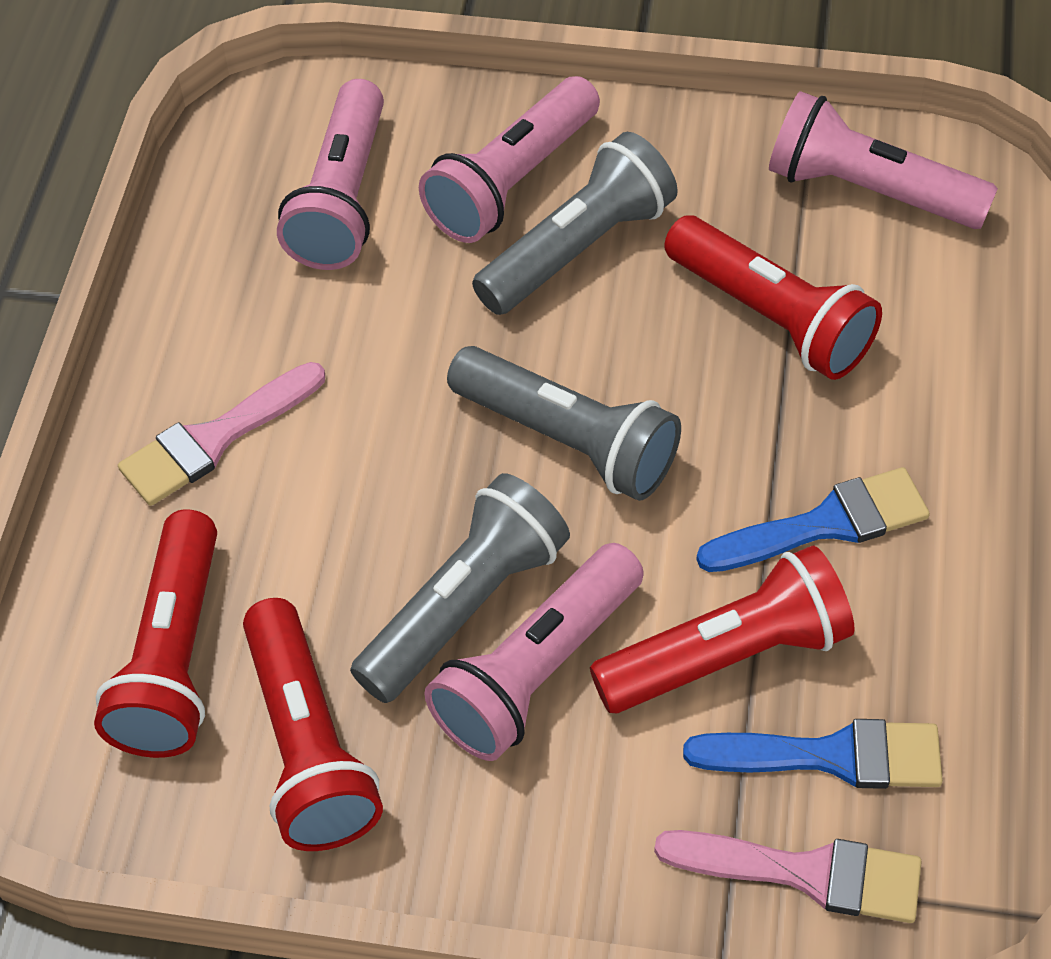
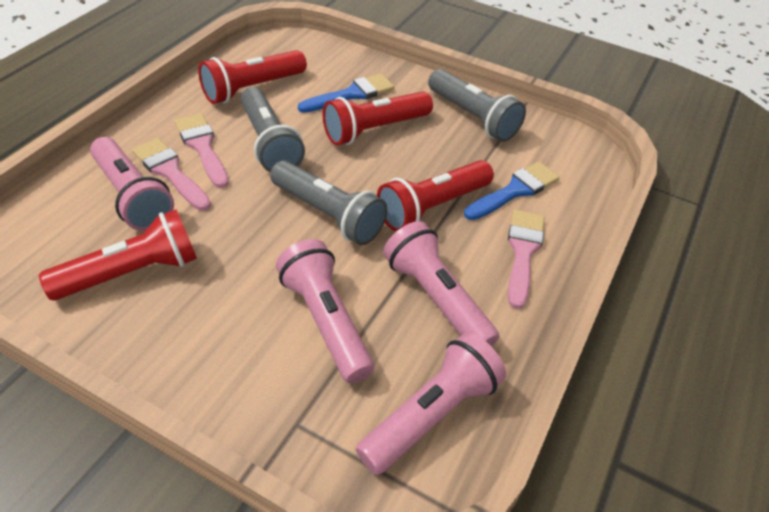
pink brush: [118,362,325,506] [654,830,922,923] = 2 -> [132,138,211,211] [175,113,229,188] [508,210,545,309] = 3

